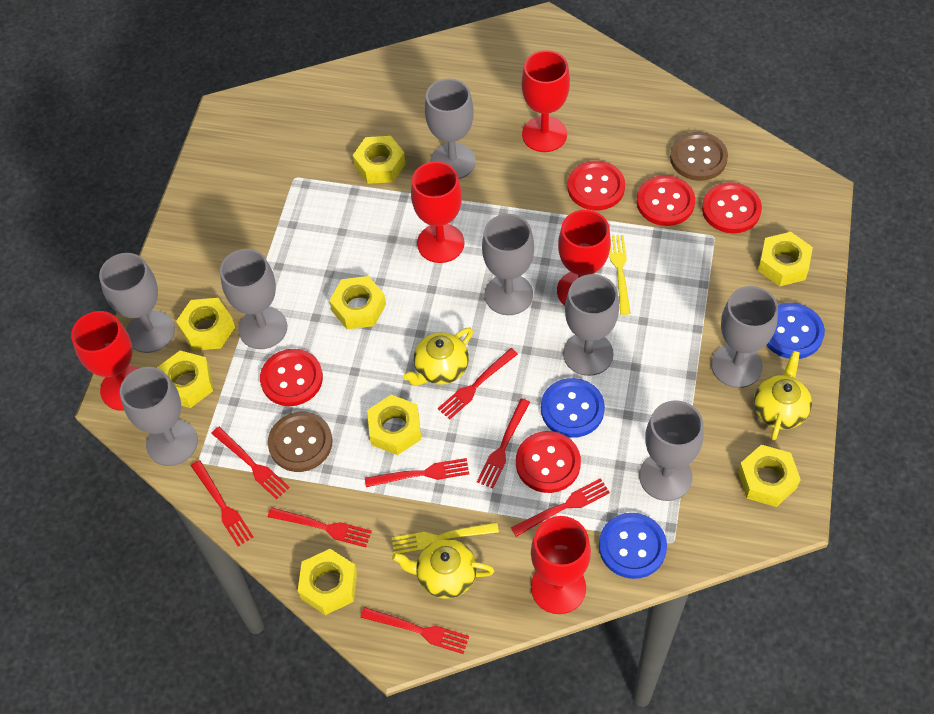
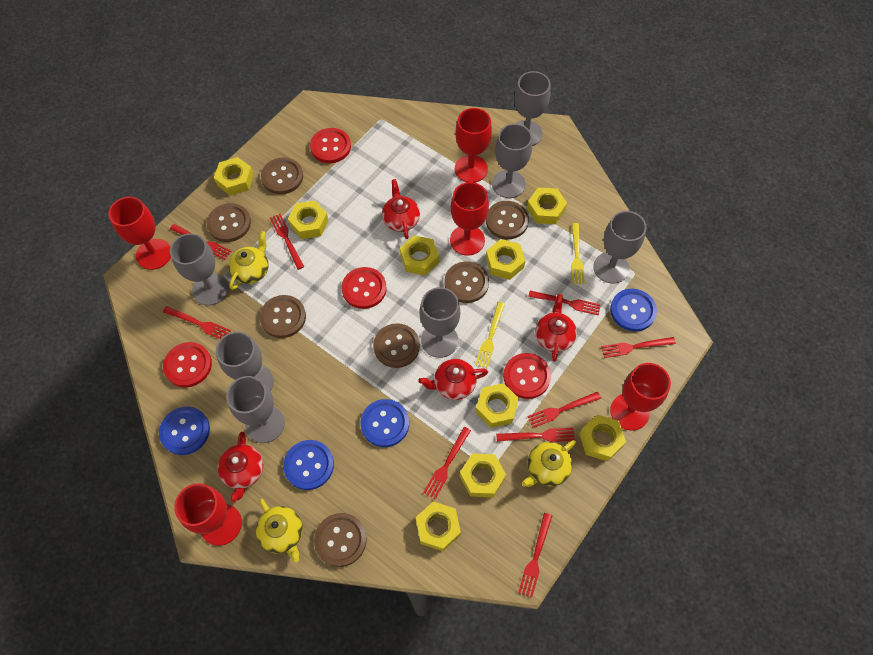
blue button: [541,378,605,438] [599,513,667,579] [766,303,825,359] = 3 -> [159,407,210,455] [283,440,334,490] [360,399,409,447] [610,289,657,331] = 4
brown button: [268,412,333,472] [670,132,728,181] = 2 -> [207,203,251,242] [260,295,306,338] [261,157,303,194] [314,513,367,567] [373,323,420,368] [445,261,489,303] [486,201,529,239] = 7
grey goblet: [99,253,175,353] [120,367,198,466] [220,249,287,349] [425,78,476,179] [482,214,534,315] [563,274,619,376] [639,400,704,501] [711,286,778,388] = 8 -> [170,233,229,306] [216,332,274,391] [226,376,285,443] [420,287,460,358] [492,124,532,198] [514,71,551,146] [593,211,646,284] = 7
red button: [260,349,323,406] [516,431,581,493] [567,161,625,210] [636,175,695,226] [702,182,762,233] = 5 -> [163,342,212,387] [310,128,351,163] [341,267,387,309] [503,353,551,399] = 4
red fork: [191,460,254,547] [211,427,290,500] [268,507,372,547] [360,607,469,654] [365,458,469,487] [438,348,518,420] [477,398,530,489] [511,478,610,537] = 8 -> [163,306,231,339] [170,224,232,260] [270,214,304,270] [423,427,471,499] [496,428,575,442] [518,513,552,598] [527,392,601,428] [528,291,601,315] [601,337,676,358] = 9
red teapot: none = 0 -> [218,432,263,503] [382,179,420,239] [418,359,488,400] [535,294,577,362] = 4
yellow nut: [157,351,213,408] [176,298,235,351] [298,549,357,615] [329,276,386,329] [353,136,406,184] [367,395,421,455] [738,445,801,507] [758,232,813,286] = 8 -> [214,157,254,196] [288,201,329,239] [400,236,439,276] [416,501,461,551] [460,453,506,498] [476,383,519,428] [486,239,525,280] [527,188,567,224] [579,415,626,461] = 9

